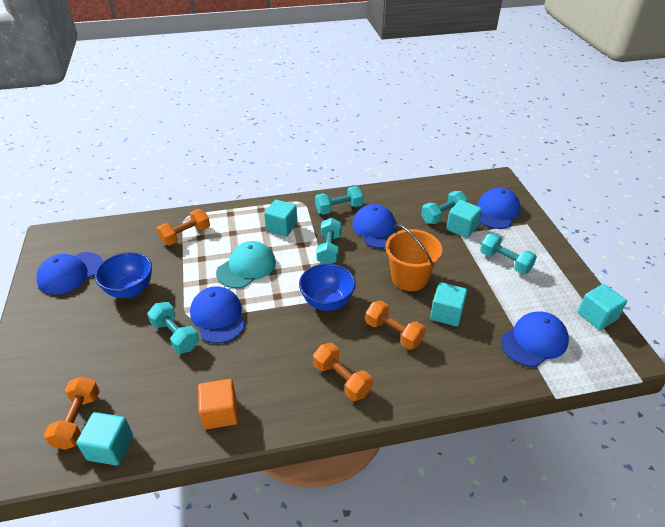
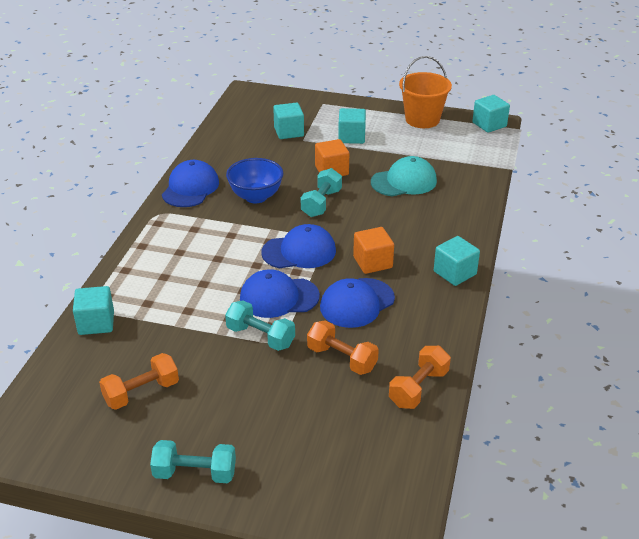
blue bowl: [95,252,152,298] [299,263,356,311] = 2 -> [226,158,283,203] = 1
blue cap: [36,252,103,295] [190,286,245,343] [352,204,398,248] [477,188,521,229] [500,311,569,367] = 5 -> [162,160,219,207] [240,269,320,318] [261,224,336,268] [320,278,395,328] = 4
orange cube: [198,379,238,430] = 1 -> [315,139,349,176] [353,227,394,274] = 2
orange dumbbell: [44,376,100,450] [157,209,210,246] [313,343,373,401] [365,300,425,350] = 4 -> [99,353,179,410] [307,320,379,375] [389,346,451,409] = 3
turquoise dumbbell: [147,302,199,354] [315,186,364,215] [316,218,342,264] [421,191,468,224] [480,234,537,274] = 5 -> [150,440,236,483] [225,300,295,351] [301,168,342,217] = 3

